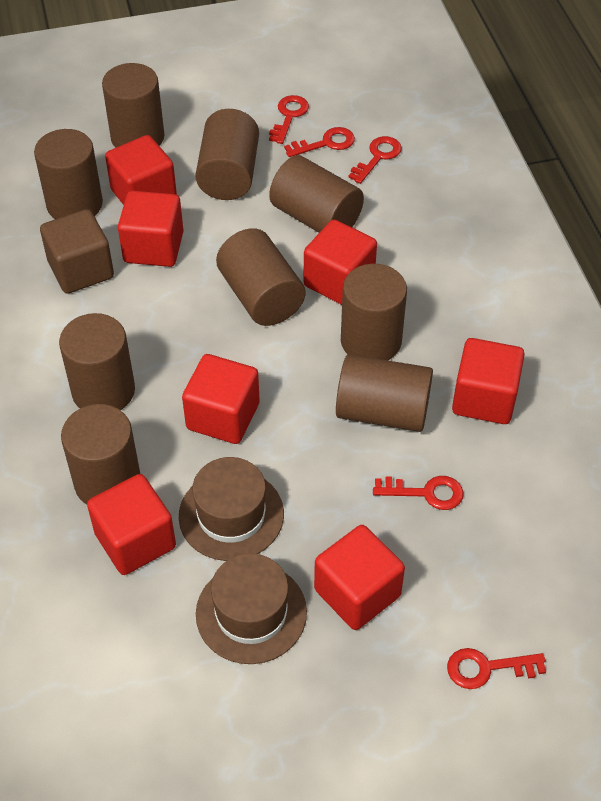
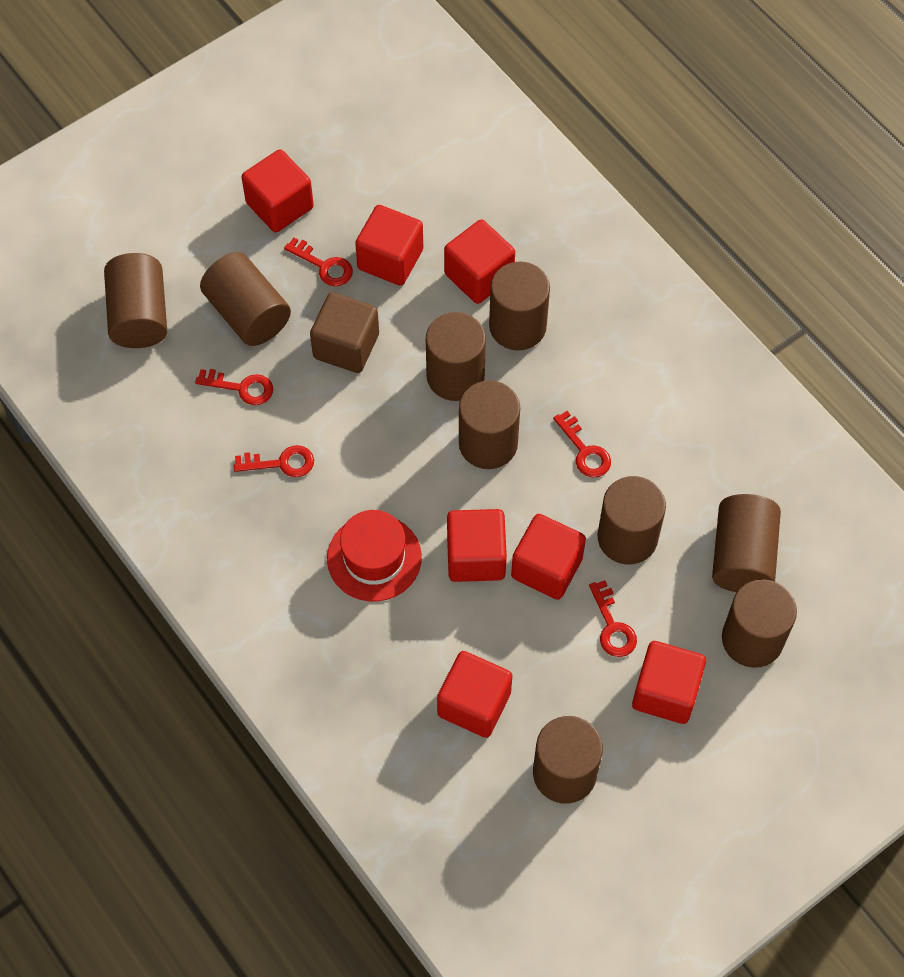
brown hat: [179,457,284,561] [196,553,307,664] = 2 -> none = 0
red hat: none = 0 -> [327,510,422,602] = 1

